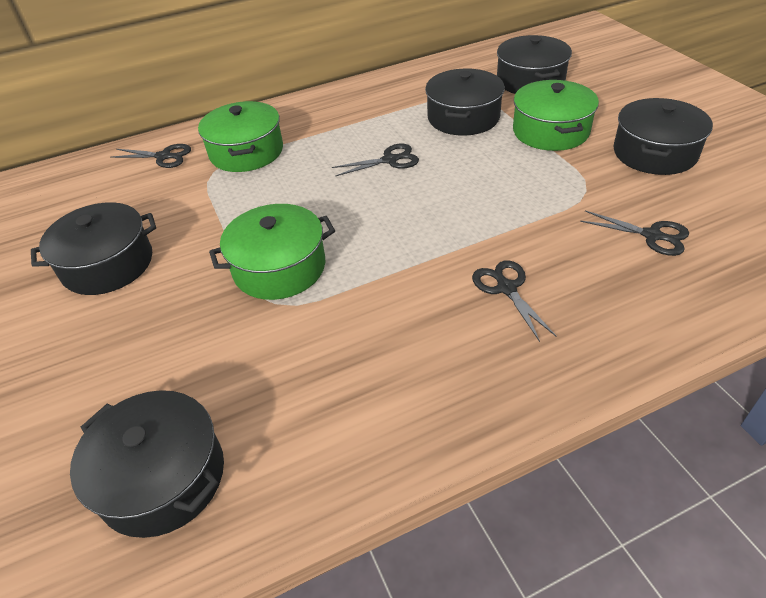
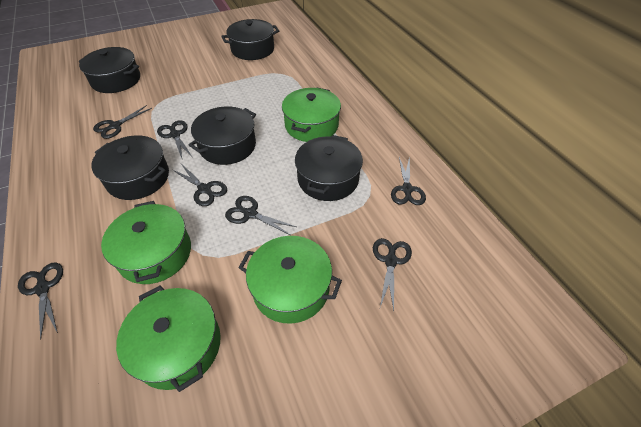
black scissors: [110,144,191,168] [332,144,419,176] [472,260,556,342] [580,211,689,256] = 4 -> [18,262,63,340] [93,105,152,139] [157,120,192,158] [173,165,227,206] [225,196,296,235] [373,238,412,311] [391,156,426,205] = 7
green pot: [198,101,283,172] [209,204,335,300] [513,80,599,151] = 3 -> [101,201,191,284] [116,286,221,392] [238,236,342,324] [282,87,341,142] = 4

